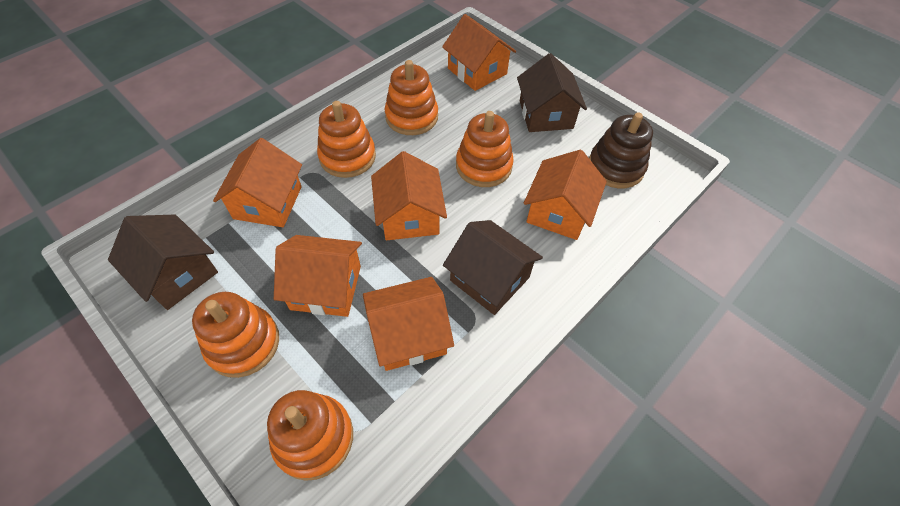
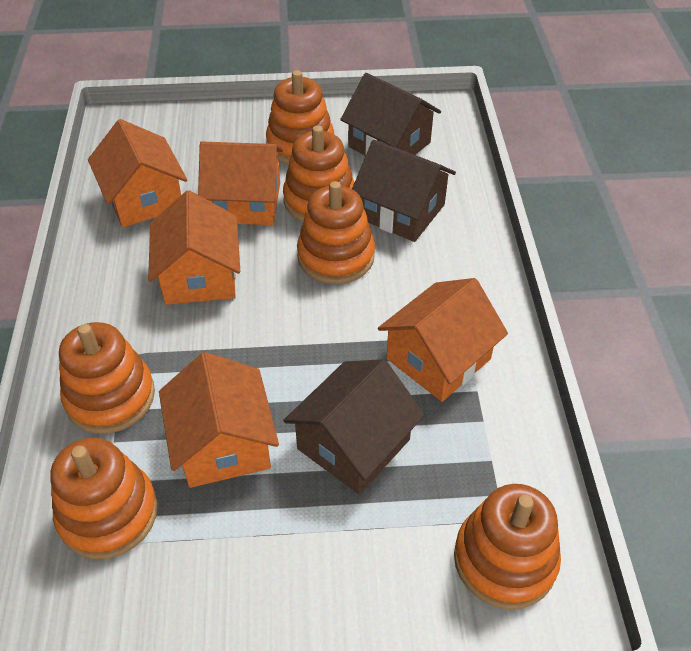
brown stacking toy: [589,112,653,188] = 1 -> none = 0
orange house: [213,138,302,227] [274,235,362,317] [363,277,454,371] [371,151,447,240] [442,14,516,91] [524,150,607,240] = 6 -> [88,119,187,227] [148,190,240,305] [159,352,279,488] [198,141,283,225] [378,278,508,402] = 5
orange stacking toy: [192,292,279,378] [267,390,353,481] [317,101,376,178] [384,60,438,135] [456,111,514,187] = 5 -> [50,438,158,559] [59,322,155,434] [266,70,334,165] [283,125,355,222] [297,181,375,284] [454,484,561,609] = 6

